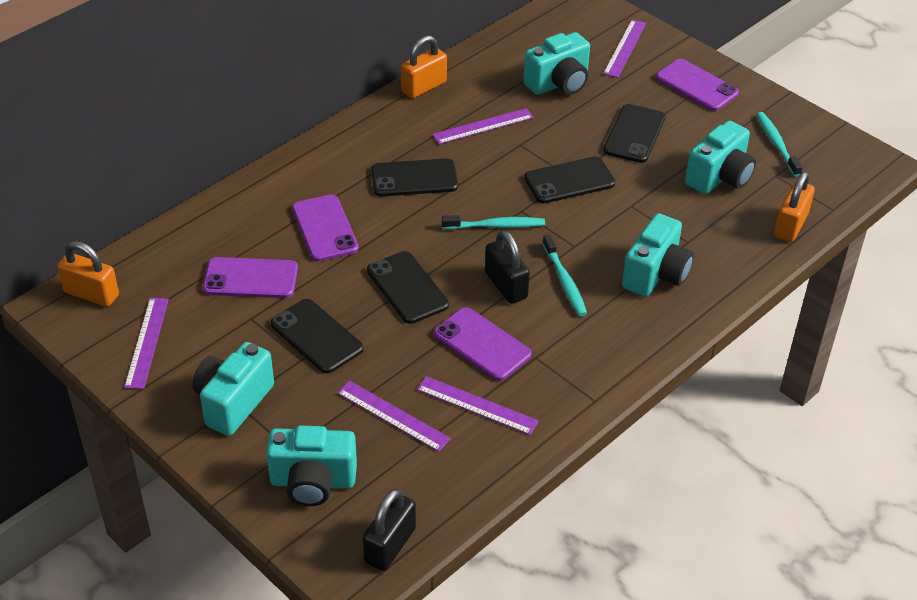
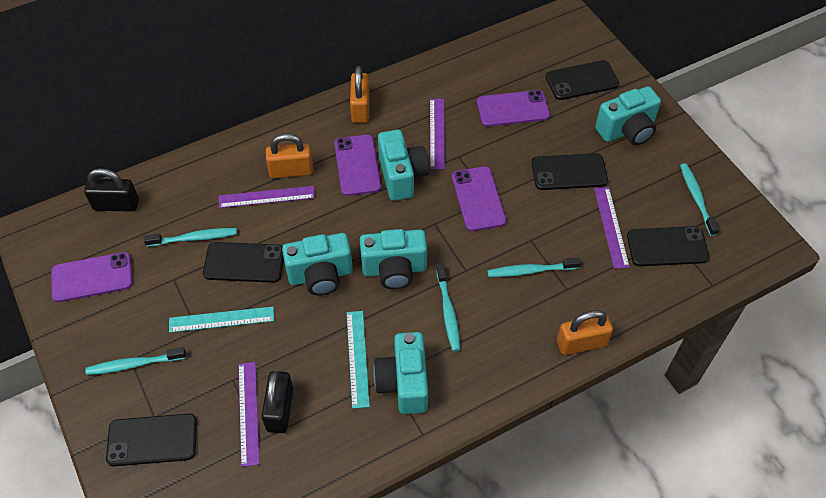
purple ruler: [124,298,169,389] [337,381,451,452] [417,376,539,435] [432,108,534,144] [603,20,646,78] = 5 -> [219,186,315,208] [238,362,260,467] [430,99,445,169] [594,187,630,269] = 4
turquoise ruler: none = 0 -> [169,307,274,333] [347,311,370,409] = 2
turquoise toothbrush: [442,215,545,230] [542,234,587,316] [756,112,803,177] = 3 -> [85,347,186,375] [144,228,237,247] [436,264,460,352] [487,257,581,277] [680,163,719,236] = 5

